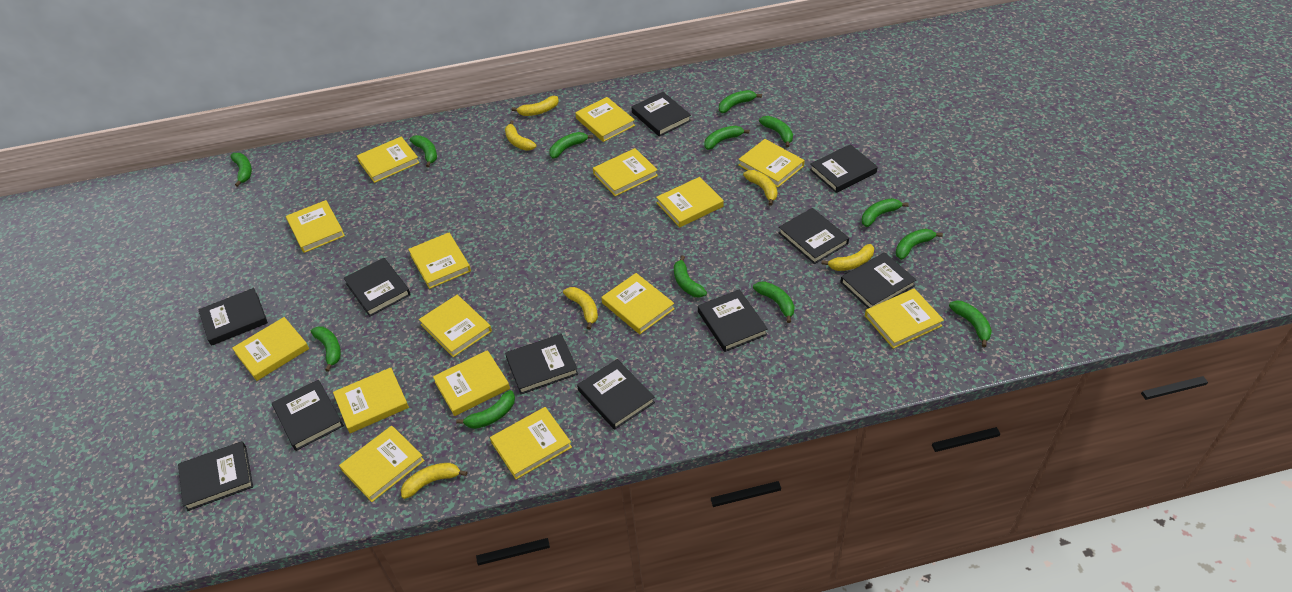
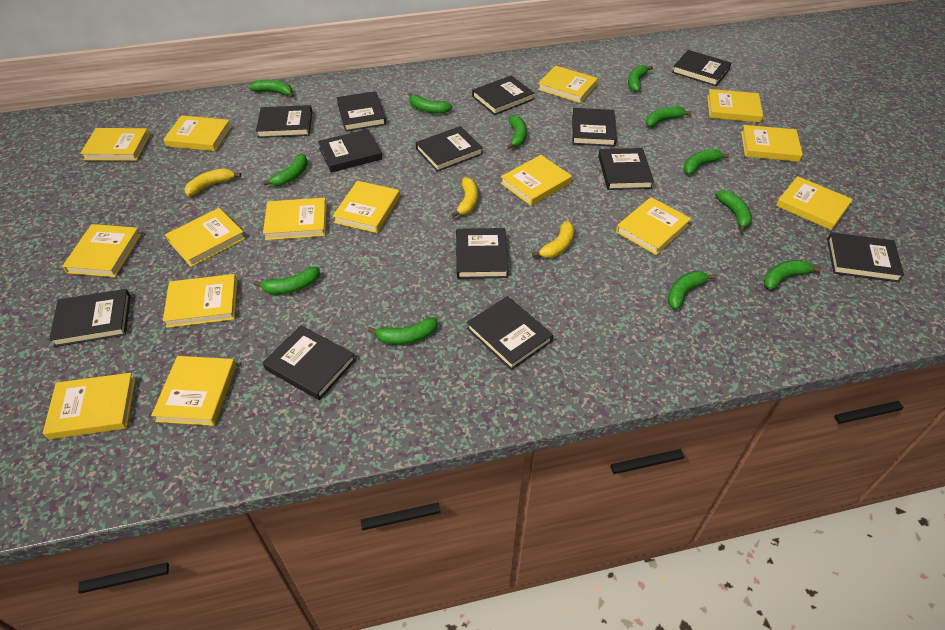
black book: [178,441,253,511] [198,288,268,346] [272,380,344,451] [344,258,411,316] [505,334,578,394] [577,359,655,430] [631,92,691,137] [698,289,768,352] [778,208,849,264] [810,144,878,193] [840,252,916,308] = 11 -> [49,289,131,347] [256,105,312,138] [263,325,356,400] [318,129,382,172] [337,91,386,131] [416,126,483,172] [456,228,509,279] [467,296,553,370] [472,75,534,115] [572,108,617,147] [598,148,654,190] [672,50,731,86] [827,232,904,282] = 13
green banana: [230,153,252,187] [311,327,341,372] [410,135,437,167] [456,390,515,429] [549,132,593,159] [674,255,707,298] [704,126,750,150] [719,90,762,113] [753,281,795,323] [759,116,793,148] [862,198,909,227] [896,229,943,260] [949,301,992,347] = 13 -> [249,80,294,97] [254,267,320,294] [263,154,308,186] [368,317,437,345] [408,92,452,114] [507,115,527,149] [628,65,653,92] [646,106,692,127] [667,271,716,309] [683,149,729,174] [716,190,752,232] [764,260,821,290] = 12
yellow banana: [401,463,467,499] [505,121,536,151] [512,96,559,116] [563,287,598,330] [743,170,778,206] [821,244,874,271] = 6 -> [184,168,241,196] [452,177,478,217] [532,221,574,258] = 3

